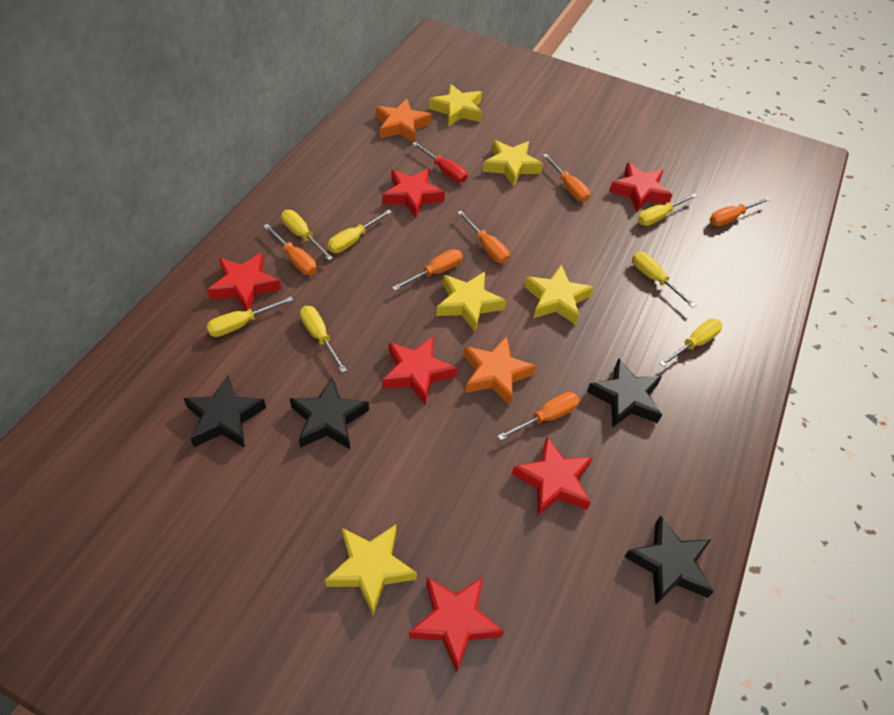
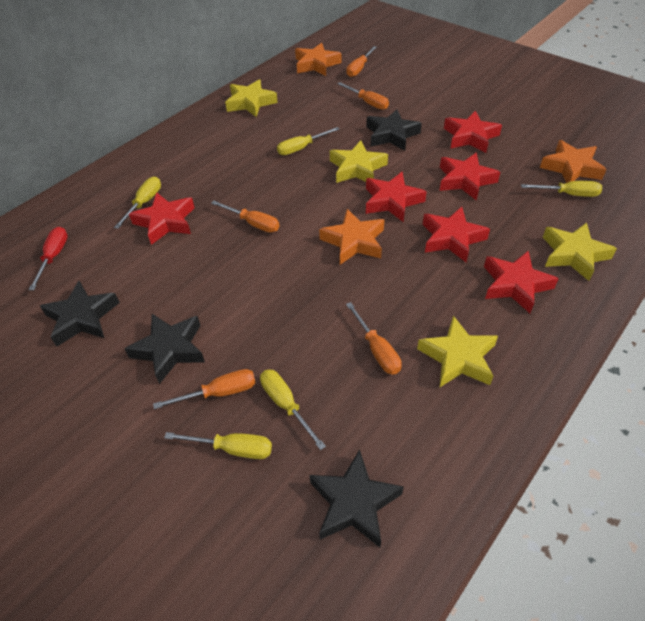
orange screwdriver: [263,224,317,275] [392,249,463,291] [457,211,509,263] [497,392,579,441] [543,154,590,202] [710,197,770,226] = 6 -> [153,369,256,409] [211,200,279,232] [337,82,389,110] [346,46,377,77] [346,302,402,374] = 5
orange star: [376,99,431,142] [464,337,536,405] = 2 -> [295,43,341,76] [319,209,384,264] [540,140,607,183] = 3
yellow screwdriver: [206,297,293,337] [281,210,333,260] [300,306,347,373] [327,209,392,253] [632,252,696,308] [638,194,697,226] [660,319,722,367] = 7 -> [114,177,161,229] [164,432,272,459] [260,369,326,450] [277,127,339,155] [521,181,602,197] = 5
yellow star: [325,525,417,615] [429,84,482,127] [436,272,506,332] [483,140,543,187] [524,265,594,324] = 5 -> [225,79,278,117] [330,140,388,183] [417,315,498,387] [543,223,617,281] = 4

